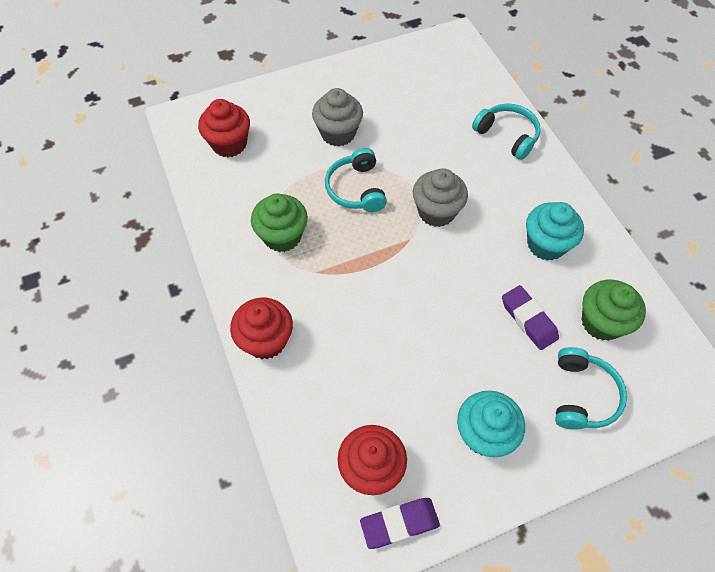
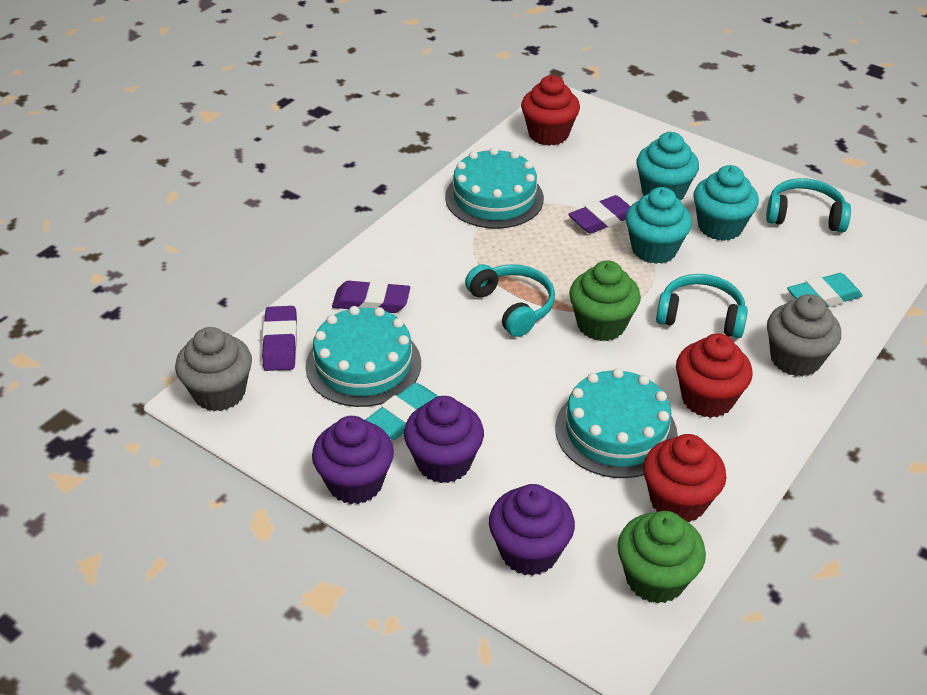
purple cupcake: none = 0 -> [312,416,394,504] [404,396,484,483] [489,484,575,576] = 3
purple eraser: [360,498,440,549] [502,285,559,350] = 2 -> [262,306,297,371] [332,281,410,313] [568,195,630,234] = 3
turquoise cake: none = 0 -> [306,306,421,407] [445,147,544,229] [555,368,678,478] = 3
turquoise cupcake: [457,390,525,457] [526,202,584,261] = 2 -> [626,187,692,264] [636,132,699,201] [693,165,759,241] = 3
turquoise eraser: none = 0 -> [365,383,438,440] [787,273,863,307] = 2

